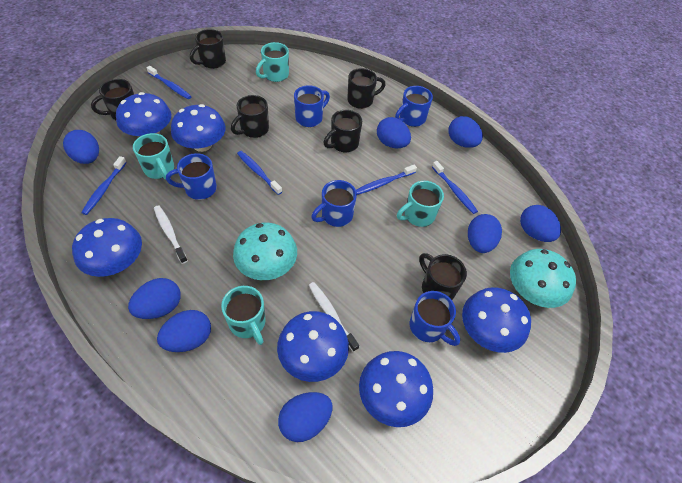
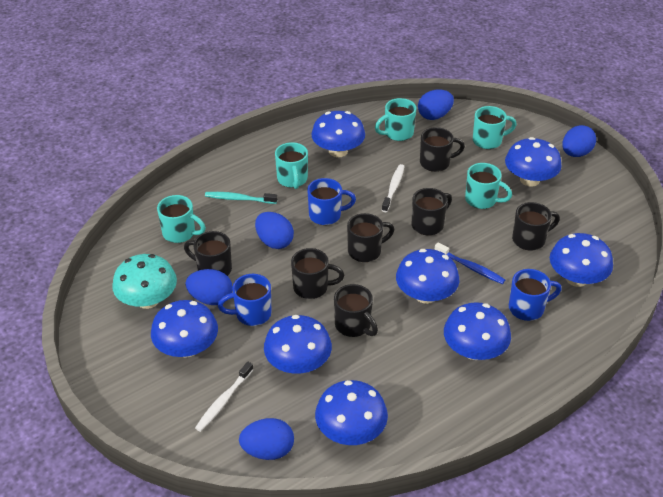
black mug: [91,79,134,120] [190,29,226,69] [231,95,269,138] [323,110,362,152] [347,68,386,109] [419,253,467,300] = 6 -> [184,231,232,276] [291,248,344,299] [334,284,378,337] [347,213,394,262] [412,188,452,236] [420,127,465,172] [512,202,560,251] = 7
blue egg: [63,130,99,164] [128,278,181,319] [157,310,211,352] [278,392,332,442] [377,117,411,148] [449,116,483,148] [468,214,502,253] [520,205,561,242] = 8 -> [186,269,233,305] [239,418,294,460] [255,212,294,249] [418,89,454,120] [562,125,596,157] = 5
blue mug: [166,153,217,200] [294,85,330,127] [311,180,357,227] [395,86,433,127] [410,291,460,346] = 5 -> [218,274,271,326] [307,178,356,225] [509,269,562,321] = 3
blue mushroom: [72,218,142,277] [116,92,171,136] [171,104,226,152] [277,311,349,382] [359,351,433,427] [462,287,531,353] = 6 -> [151,300,218,358] [264,315,332,374] [311,111,365,157] [315,380,388,445] [396,249,459,304] [444,302,511,360] [505,137,562,187] [550,233,613,287] = 8
blue toothbrush: [81,156,127,215] [146,66,192,99] [237,151,282,195] [356,164,417,195] [432,161,478,214] = 5 -> [434,243,505,284] = 1
turquoise mug: [133,133,174,180] [221,286,266,345] [256,42,289,82] [397,181,444,227] = 4 -> [157,195,206,243] [275,142,308,189] [375,98,416,141] [465,163,512,209] [473,106,517,149] = 5
turquoise mushroom: [233,223,297,280] [510,249,576,308] = 2 -> [112,254,177,309] = 1
turquoise toothbrush: none = 0 -> [205,192,277,204] = 1

